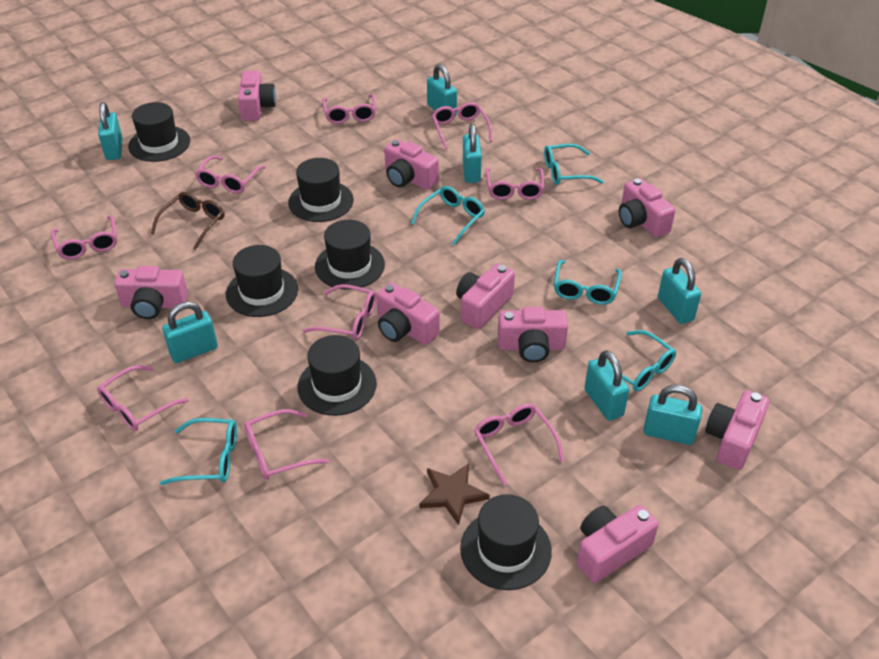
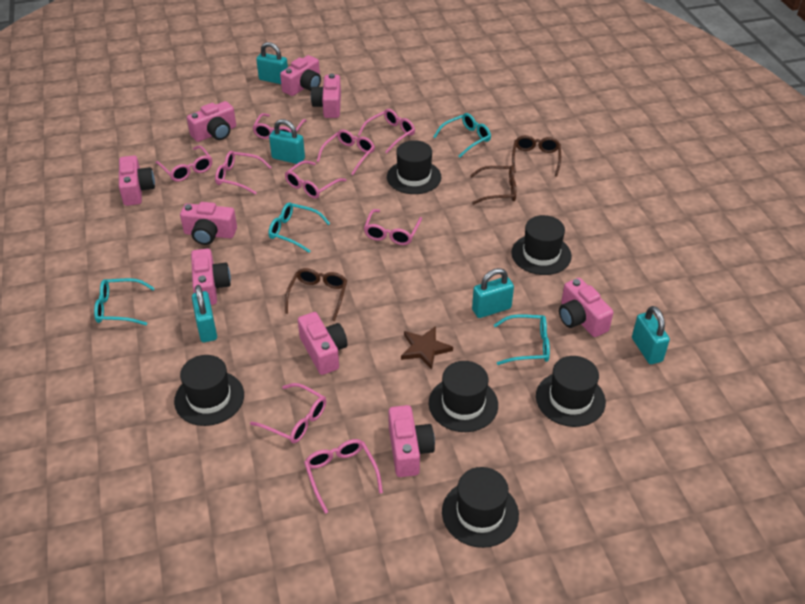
brown glasses: [151,192,225,250] = 1 -> [285,268,347,321] [470,166,516,205] [512,135,561,177] = 3
turquoise glasses: [160,418,237,485] [411,186,485,245] [544,144,604,185] [554,260,622,305] [588,330,676,391] = 5 -> [94,278,155,325] [268,203,330,253] [433,113,491,157] [494,314,550,365] = 4
turquoise padlock: [98,102,123,160] [162,302,218,363] [427,64,457,116] [463,124,482,183] [584,350,629,421] [643,385,703,445] [658,258,701,324] = 7 -> [192,285,217,342] [256,42,288,84] [269,119,305,164] [472,268,514,318] [632,306,670,364] = 5

